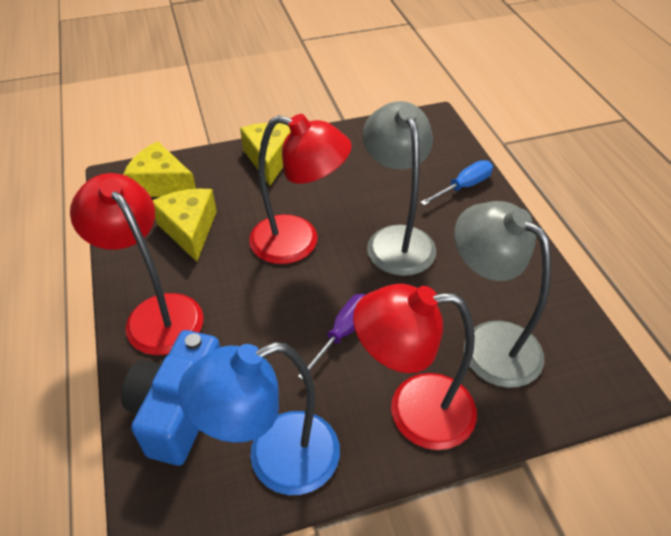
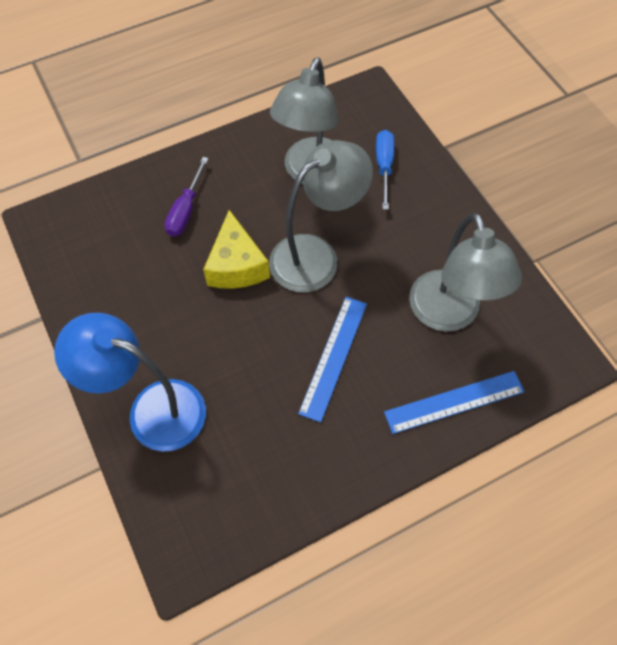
blue camera: [121,330,220,466] = 1 -> none = 0
blue ruler: none = 0 -> [298,297,367,422] [384,371,525,434] = 2
grey lamp: [362,101,436,276] [454,201,551,388] = 2 -> [269,140,373,292] [270,57,339,185] [409,212,522,332] = 3
red lamp: [70,173,204,355] [249,114,352,264] [353,284,477,450] = 3 -> none = 0
yellow cheese: [123,141,196,197] [153,189,217,262] [240,123,291,185] = 3 -> [203,210,270,289] = 1

